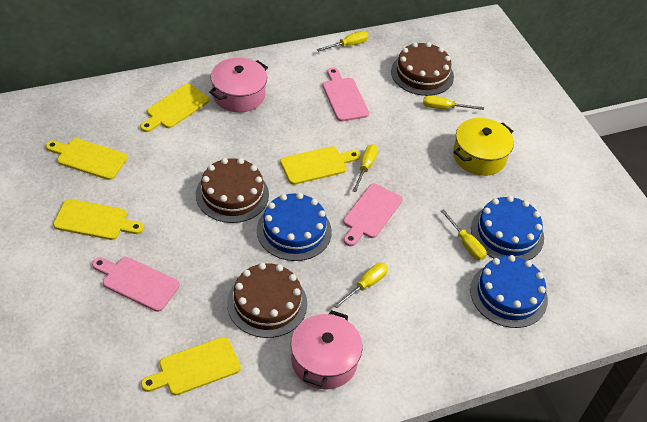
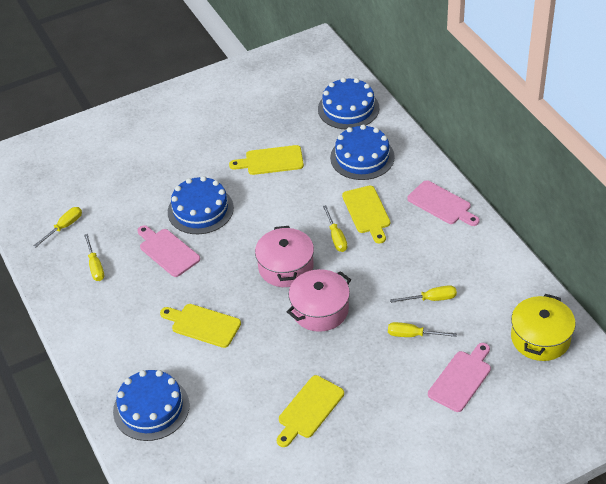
blue cake: [257,193,332,261] [470,255,548,328] [471,196,544,260] = 3 -> [113,370,190,441] [168,176,234,234] [318,78,379,130] [330,124,395,180] = 4
brown cake: [196,158,269,223] [227,263,307,338] [391,42,454,96] = 3 -> none = 0
yellow cutting board: [46,138,127,180] [53,199,144,240] [140,84,209,132] [141,337,241,395] [280,146,360,185] = 5 -> [160,304,241,348] [229,145,304,175] [277,375,344,447] [342,186,390,244] = 4

